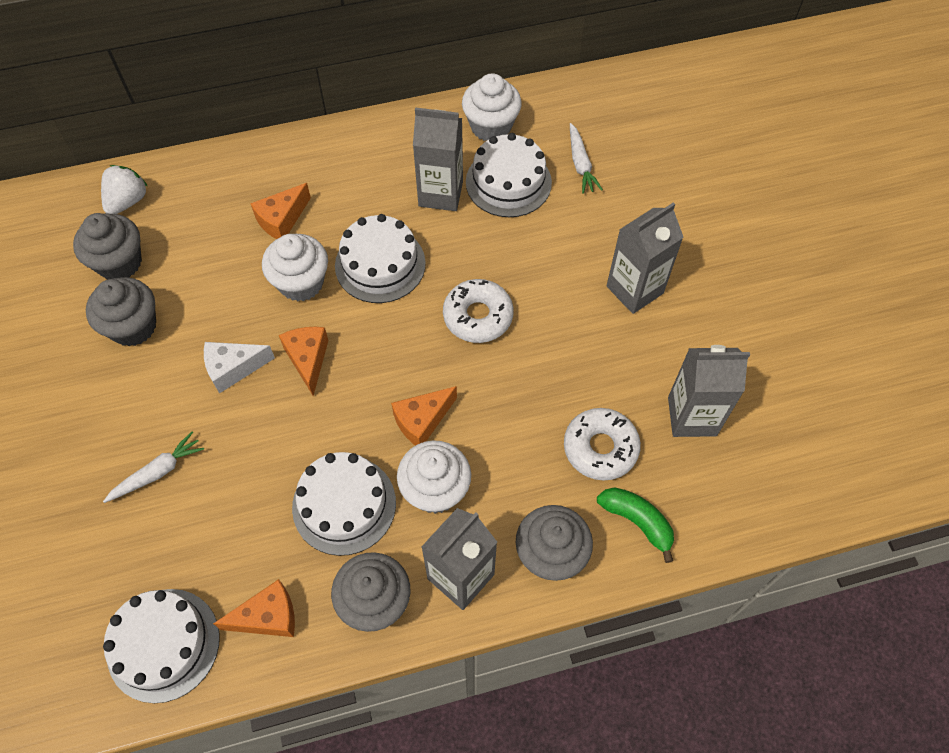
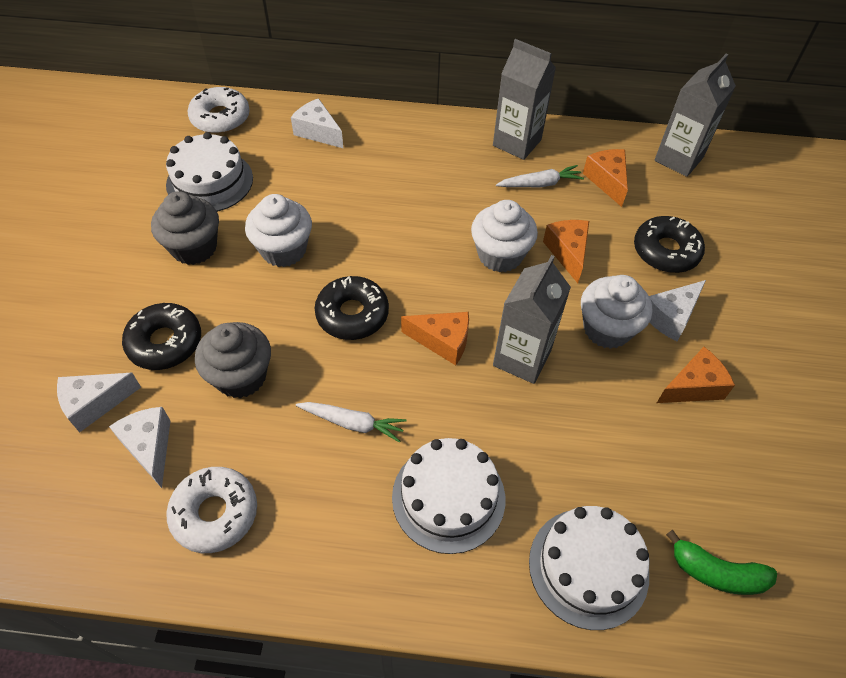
black donut: none = 0 -> [122,303,201,370] [315,276,389,340] [634,216,705,273] = 3
grey carton: [413,107,463,211] [421,508,497,610] [606,203,684,314] [668,345,750,437] = 4 -> [493,39,556,160] [493,255,571,384] [654,54,736,177] = 3
grey cupcake: [73,213,142,280] [86,277,156,346] [331,552,411,632] [516,505,593,581] = 4 -> [151,191,219,265] [195,322,271,398] = 2
white cake: [103,589,220,703] [292,452,396,556] [335,214,426,303] [466,133,552,217] = 4 -> [166,132,253,212] [392,438,505,554] [529,506,649,630] = 3
white cheese: [204,342,275,393] = 1 -> [57,373,141,433] [109,407,171,488] [291,98,343,148] [649,280,706,341] = 4
white strawberry: [101,165,147,214] = 1 -> none = 0

